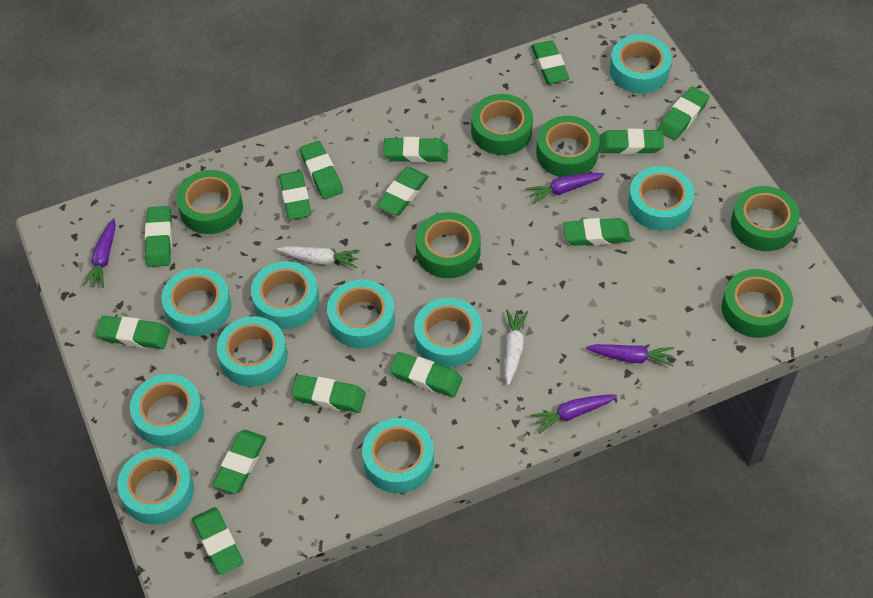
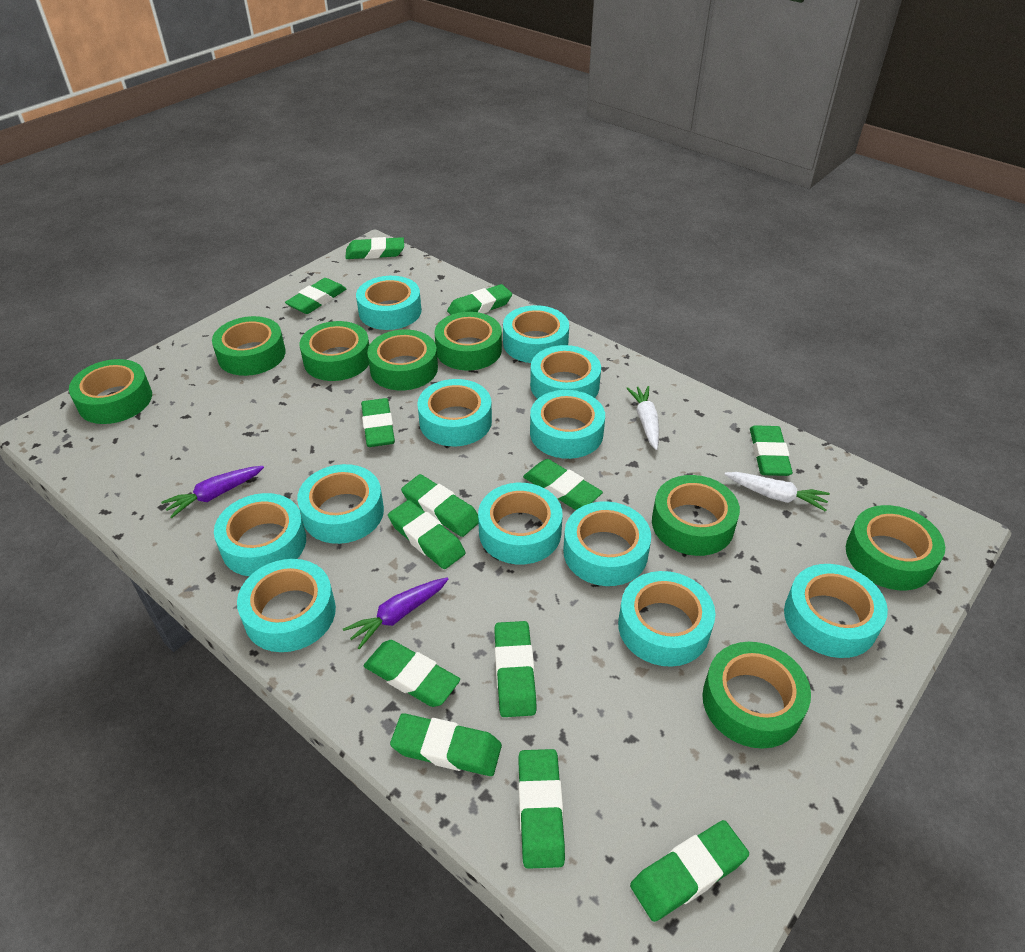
green eraser: [96,316,170,349] [145,206,172,267] [192,507,244,575] [213,430,267,494] [279,171,311,220] [291,375,366,413] [300,141,343,200] [376,167,429,216] [383,137,448,163] [389,352,463,397] [531,40,570,84] [563,218,631,246] [599,129,664,154] [658,87,709,140] = 14 -> [285,278,346,314] [345,237,404,259] [361,398,395,447] [364,640,460,707] [388,500,466,569] [390,713,502,776] [401,474,478,537] [447,284,512,315] [494,621,537,717] [518,749,565,869] [523,459,603,510] [630,820,749,922] [750,425,793,476] = 13
green tape: [176,170,243,234] [416,212,481,278] [471,94,533,155] [536,116,600,177] [722,269,793,338] [731,186,800,251] = 6 -> [69,359,152,424] [212,316,286,376] [300,321,369,381] [367,329,438,390] [435,312,502,371] [652,475,740,556] [702,642,811,749] [846,505,945,590] = 8
purple carrot: [83,218,116,288] [525,173,604,204] [530,395,617,434] [586,344,674,366] = 4 -> [161,466,264,518] [343,578,448,649] = 2
turquoise tape: [117,448,194,525] [130,374,204,447] [161,268,232,336] [217,316,288,387] [251,261,319,329] [327,280,395,349] [362,418,434,493] [414,298,482,368] [610,35,672,94] [628,166,695,231] = 10 -> [214,493,306,576] [237,559,336,652] [297,464,384,544] [356,276,422,330] [417,379,492,446] [478,483,563,564] [503,305,569,363] [530,345,601,399] [530,390,605,459] [563,501,651,586] [618,571,715,667] [784,564,888,658] = 12

